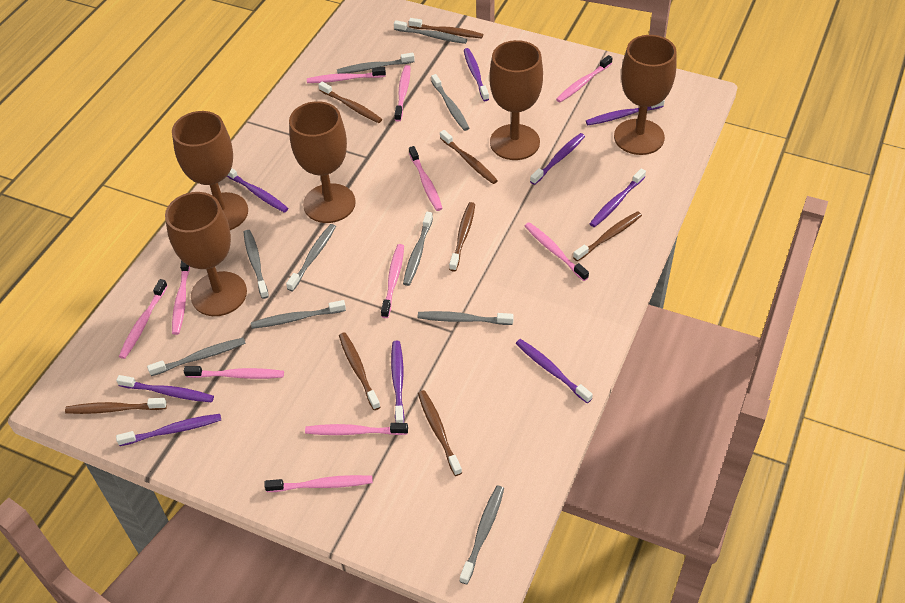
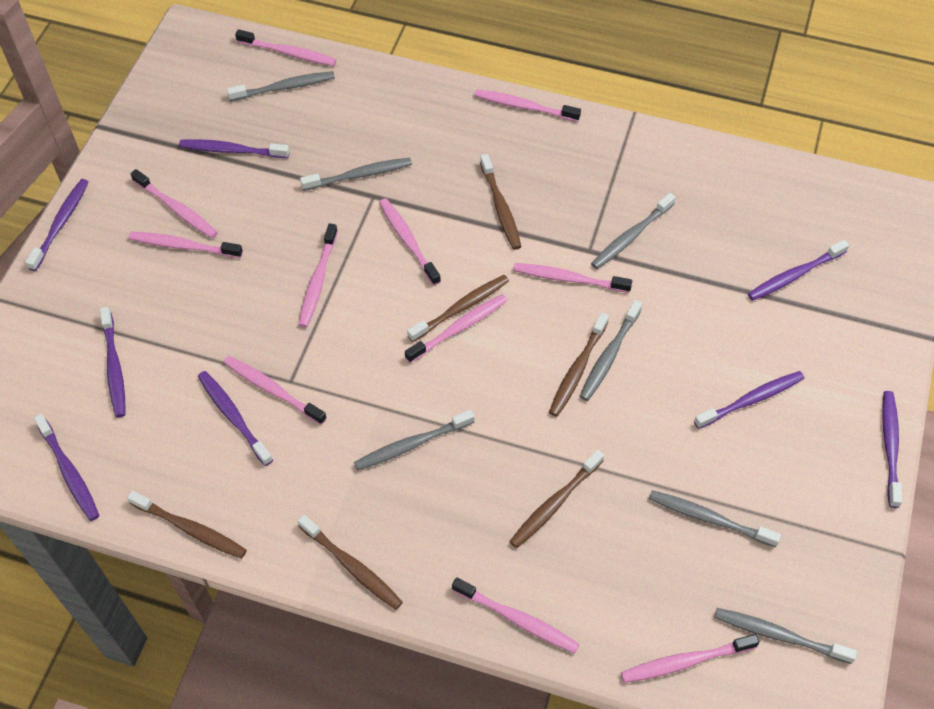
brown goblet: [165,192,247,316] [172,111,248,230] [289,101,356,223] [489,40,543,160] [614,35,676,155] = 5 -> none = 0
brown toothbrush: [65,398,167,414] [318,82,382,123] [339,333,380,410] [409,18,483,39] [418,390,462,476] [440,130,498,184] [449,202,475,271] [573,211,642,262] = 8 -> [127,491,247,559] [298,515,403,610] [407,275,509,342] [480,154,521,250] [509,450,604,548] [549,313,609,417] = 6
grey toothbrush: [147,338,246,376] [244,230,269,299] [251,300,346,329] [286,224,336,291] [337,53,415,74] [394,20,467,44] [403,212,433,286] [418,311,514,325] [431,74,469,131] [460,486,504,584] = 10 -> [227,71,335,101] [300,158,412,191] [354,410,475,471] [579,300,642,401] [591,193,676,269] [649,490,781,547] [714,608,857,664] = 7
purple toothbrush: [116,375,214,402] [116,414,221,446] [227,168,288,213] [391,341,404,423] [464,48,489,101] [516,339,593,403] [530,133,585,185] [586,100,665,125] [589,169,646,227] = 9 -> [25,179,89,271] [34,414,100,521] [100,307,126,418] [179,139,289,158] [198,371,273,466] [694,371,804,429] [748,240,849,301] [882,391,903,508] = 8

